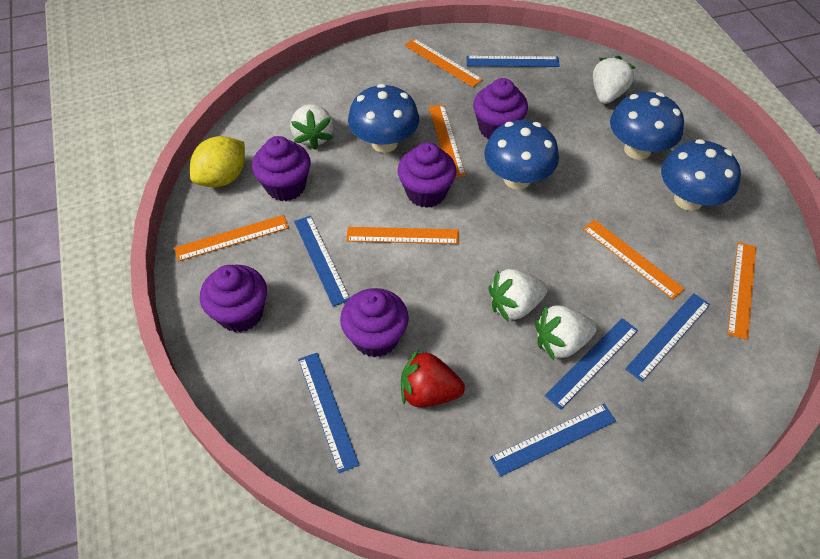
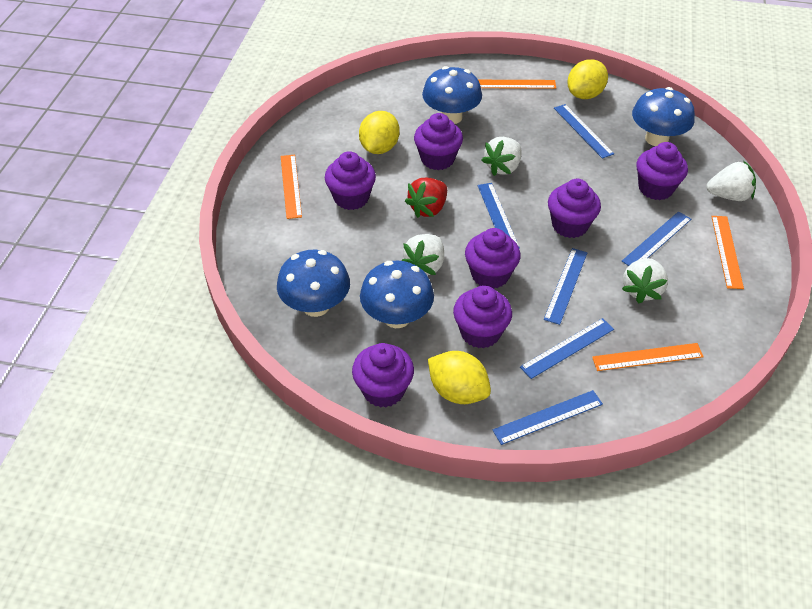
orange ruler: [174,215,289,261] [346,227,459,244] [404,38,483,87] [429,105,466,177] [583,220,684,300] [727,242,756,340] = 6 -> [281,155,302,219] [479,80,556,89] [592,343,704,371] [711,216,744,289] = 4
purple cupcake: [200,265,267,332] [252,136,311,201] [340,288,409,357] [398,142,457,208] [473,78,528,139] = 5 -> [325,151,376,210] [352,343,414,408] [414,113,463,170] [453,285,512,349] [465,228,521,289] [548,179,601,238] [637,142,688,200] = 7
yellow lemon: [190,136,245,187] = 1 -> [359,111,400,154] [428,351,491,404] [567,59,608,99] = 3

